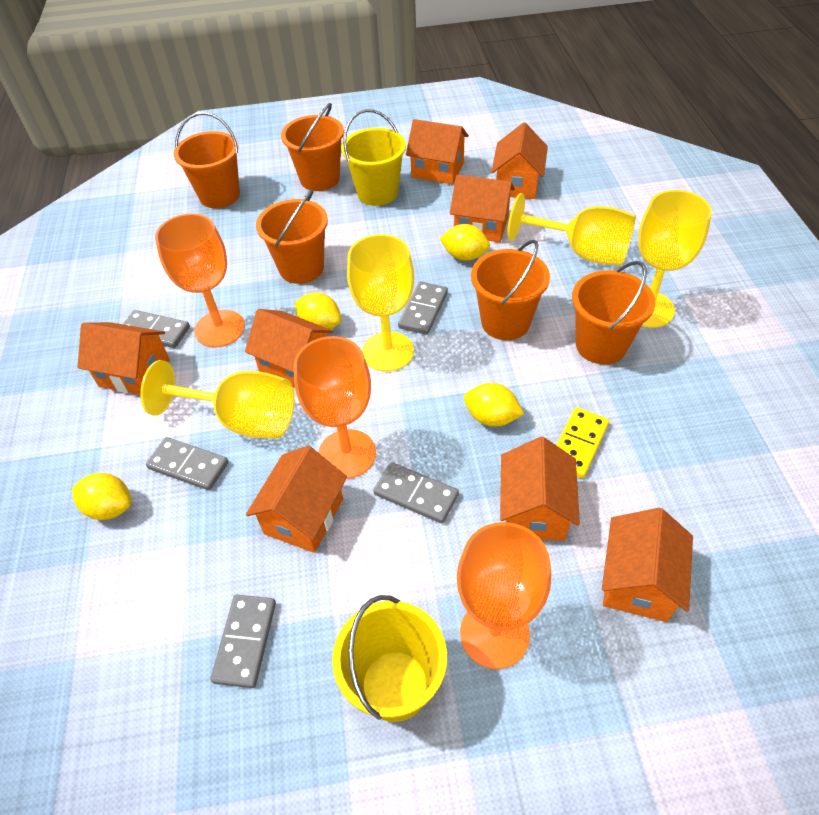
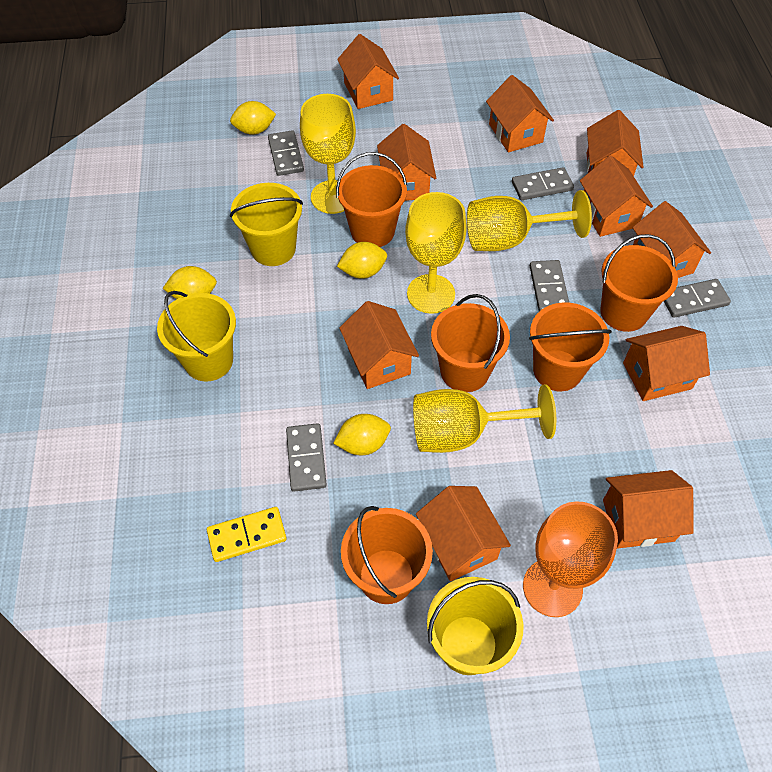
orange goblet: [155,213,245,347] [294,336,376,479] [457,522,551,669] = 3 -> [523,501,618,617] = 1
orange house: [77,322,170,395] [245,309,333,387] [246,446,347,553] [406,119,469,184] [450,175,515,242] [491,122,548,199] [500,437,580,541] [602,508,693,622] = 8 -> [337,34,399,109] [339,301,419,389] [377,124,436,201] [416,486,511,581] [486,75,554,152] [580,155,653,237] [587,110,644,176] [603,470,694,549] [623,326,710,401] [632,201,711,278] = 10
yellow bucket: [332,595,447,722] [341,109,406,206] = 2 -> [157,291,236,382] [230,183,303,266] [427,577,524,675] = 3

